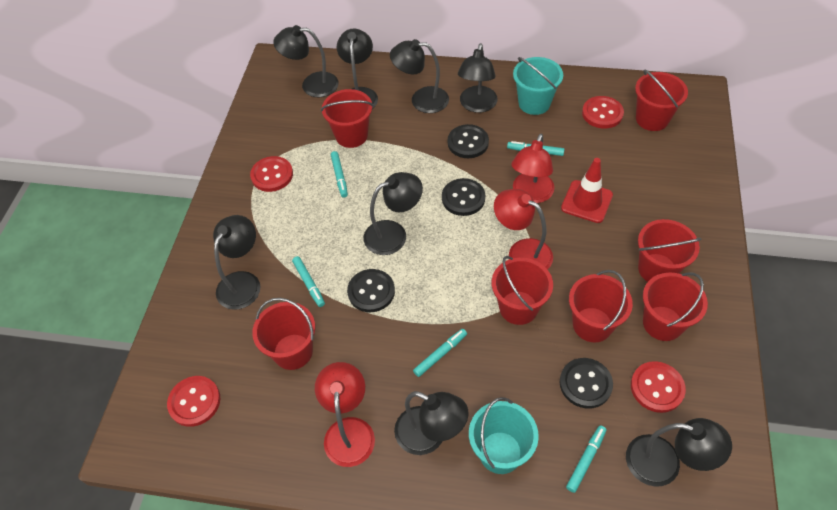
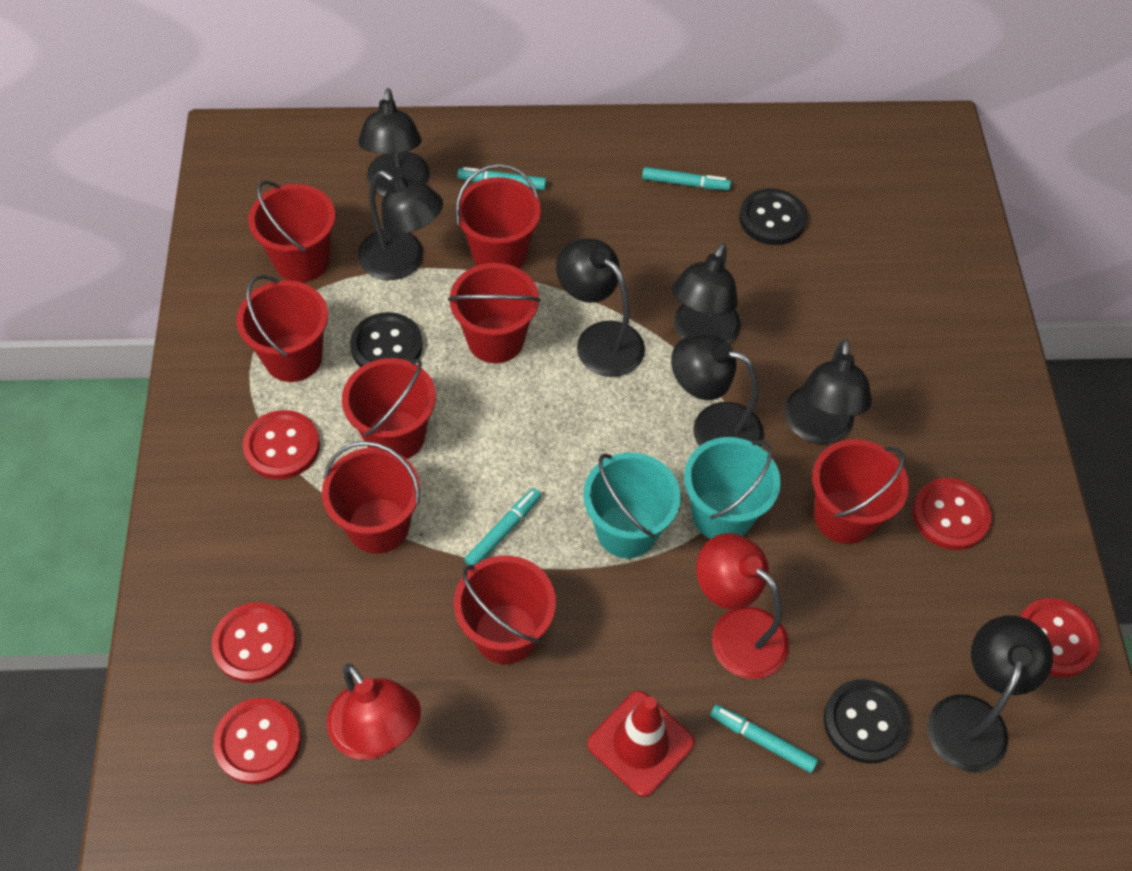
black button: [347,269,395,312] [442,178,485,216] [448,124,489,158] [560,358,613,409] = 4 -> [350,312,423,367] [739,188,807,245] [824,679,909,763] = 3
black lamp: [213,215,260,310] [273,25,339,97] [337,28,378,109] [364,172,423,255] [390,39,449,113] [394,391,469,455] [458,43,497,113] [626,418,732,487] = 8 -> [358,88,430,196] [358,171,443,280] [556,238,645,377] [671,334,764,447] [672,243,741,344] [784,339,872,444] [928,615,1053,772] = 7
red bucket: [252,298,315,370] [321,89,373,148] [492,256,553,325] [569,270,633,342] [635,70,688,131] [638,219,702,282] [643,273,708,341] = 7 -> [236,275,328,382] [248,180,335,282] [322,441,420,554] [342,358,436,459] [448,263,541,363] [454,556,556,664] [455,164,541,268] [812,439,909,544] = 8
red button: [167,376,220,427] [250,156,293,192] [582,96,624,128] [631,361,686,413] = 4 -> [211,602,296,683] [213,698,301,784] [243,410,320,479] [912,478,991,550] [1019,598,1099,677] = 5
red lamp: [315,362,375,467] [494,189,553,270] [511,133,554,203] = 3 -> [326,663,421,760] [696,533,789,679] = 2
turquoise marker: [292,256,325,307] [331,151,348,198] [413,329,467,377] [507,141,564,156] [566,425,606,493] = 5 -> [457,167,547,190] [464,488,541,565] [642,167,731,190] [710,705,818,773] = 4

